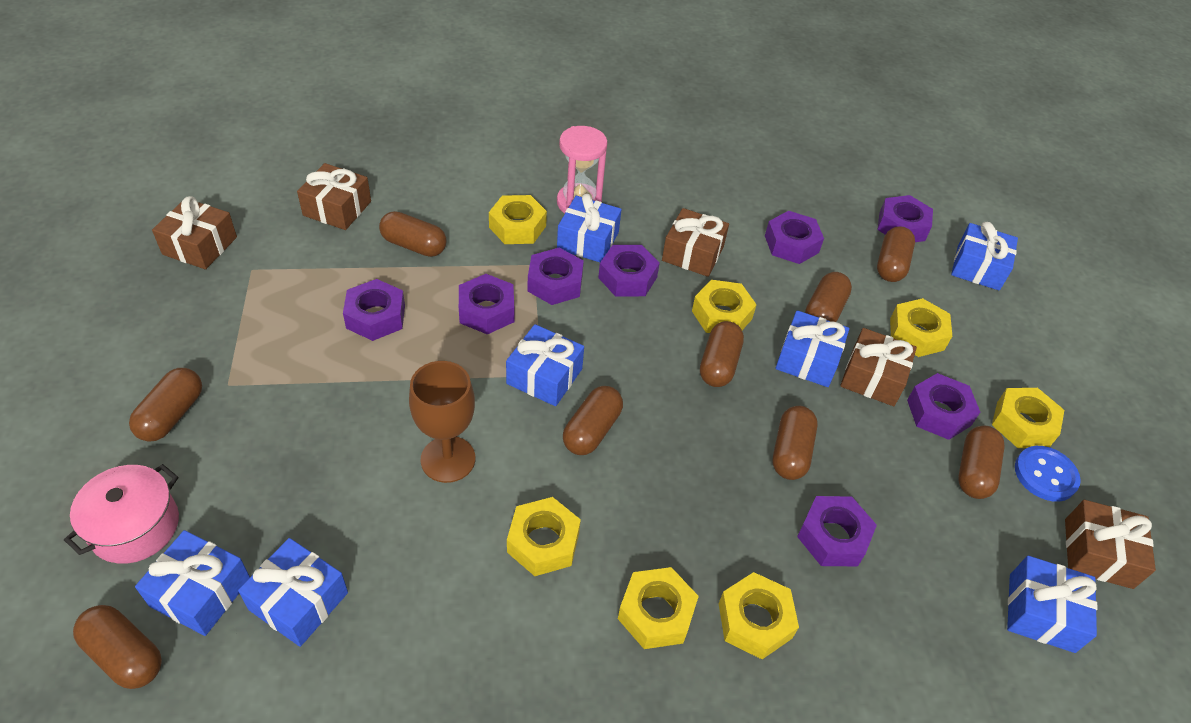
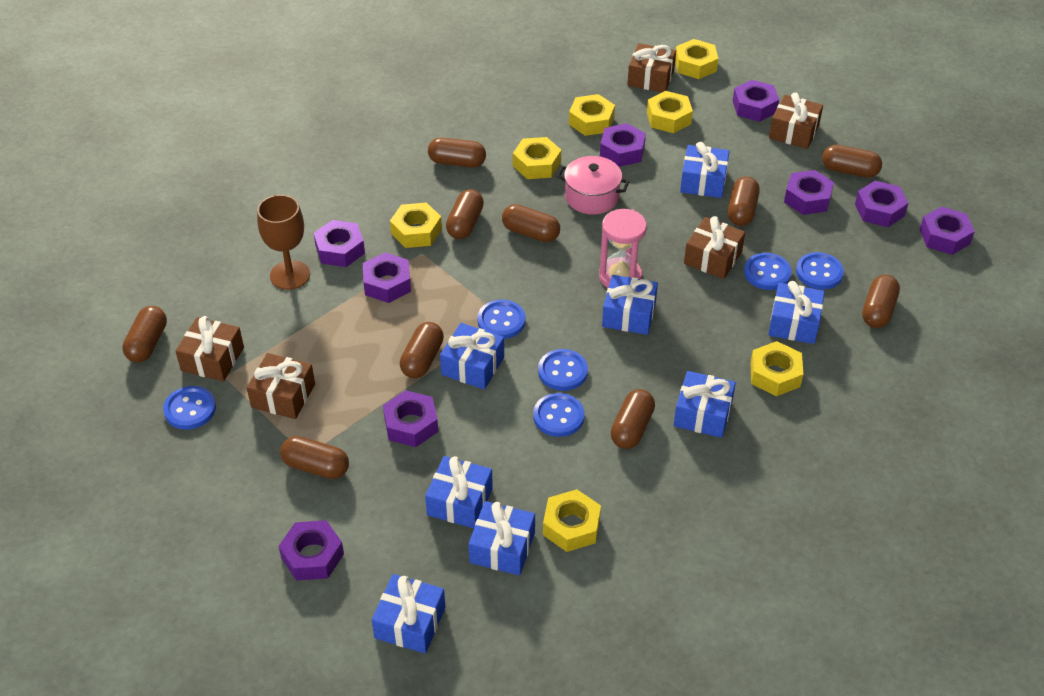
blue button: [1015,446,1081,502] = 1 -> [163,386,216,430] [477,300,526,339] [533,393,585,437] [538,349,588,391] [744,253,792,290] [796,252,844,290] = 6
blue gift: [135,530,250,636] [238,538,348,647] [506,324,584,406] [557,193,622,262] [775,310,849,387] [951,222,1018,291] [1007,556,1097,653] = 7 -> [372,574,445,654] [425,456,493,528] [440,323,504,390] [469,501,535,575] [602,275,658,335] [674,371,736,438] [680,142,729,198] [768,281,825,344] = 8
brown capsule: [73,605,162,689] [129,368,202,442] [379,211,447,257] [563,386,623,455] [700,321,744,387] [773,406,818,480] [805,272,852,322] [877,226,915,282] [958,426,1005,499] = 9 -> [122,306,167,363] [280,436,349,479] [400,322,444,378] [428,137,486,168] [446,189,484,239] [502,204,560,242] [611,389,655,449] [728,176,760,226] [822,145,882,178] [862,274,900,328] = 10
purple nut: [343,279,405,341] [459,274,514,335] [527,248,584,305] [598,245,660,297] [765,211,824,264] [797,496,877,566] [877,195,933,242] [907,373,980,440] = 8 -> [278,520,344,581] [314,220,365,267] [363,253,411,303] [383,390,438,447] [600,123,646,167] [733,80,779,122] [784,170,834,215] [855,181,908,227] [920,206,975,255] = 9

